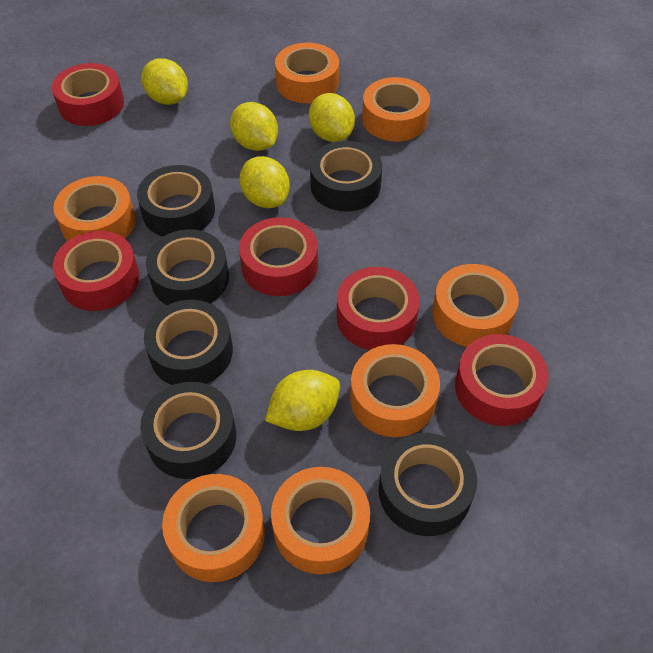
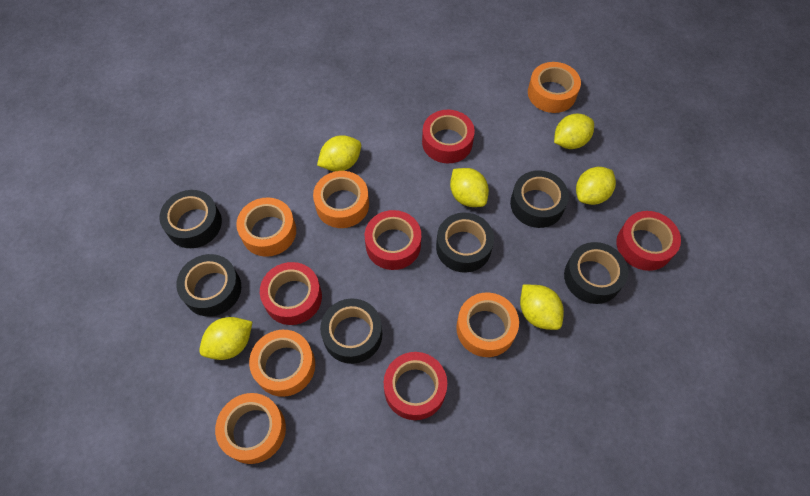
orange tape: [53,176,136,241] [162,474,265,582] [271,467,370,574] [275,43,339,103] [350,344,440,437] [362,77,430,142] [432,264,519,347] = 7 -> [215,393,286,464] [236,197,296,257] [249,330,315,397] [313,171,369,228] [456,293,519,357] [528,62,581,113] = 6
yellow lemon: [141,58,188,105] [230,102,278,151] [239,156,290,208] [265,370,340,431] [309,93,355,142] = 5 -> [199,317,252,360] [317,135,361,171] [450,168,489,207] [520,284,564,330] [554,114,594,149] [576,167,616,205] = 6

